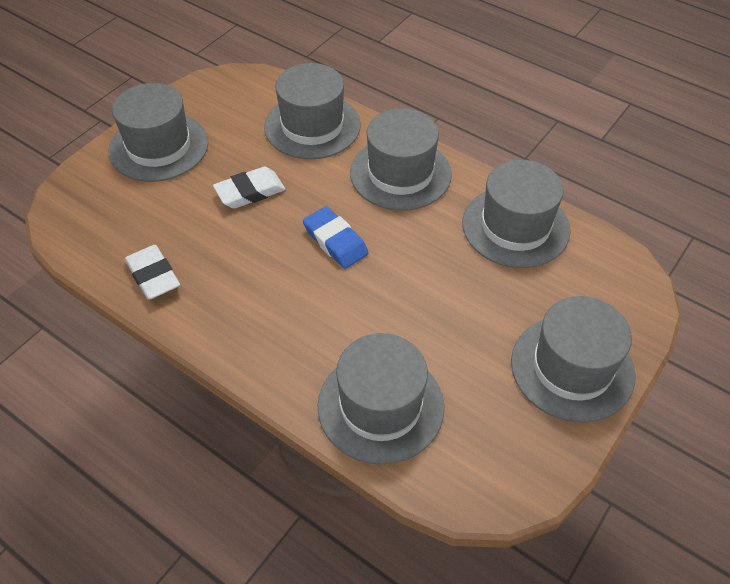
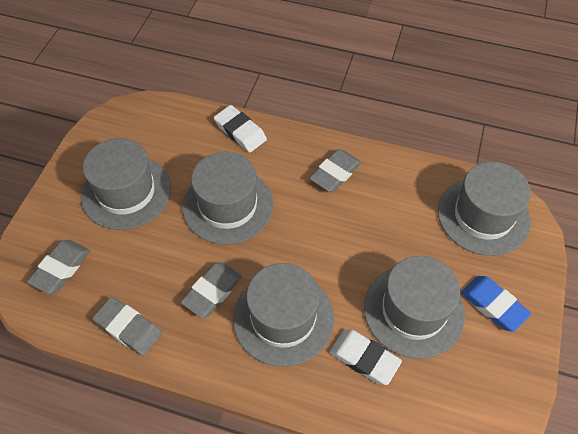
grey eraser: none = 0 -> [27,240,90,294] [92,297,162,356] [180,262,242,318] [309,149,361,192] = 4
grey hat: [109,83,208,182] [264,63,361,159] [318,333,444,465] [350,108,452,211] [462,160,570,268] [511,296,635,423] = 6 -> [81,138,171,230] [183,152,273,245] [233,263,334,367] [364,256,465,359] [438,162,531,256] = 5

